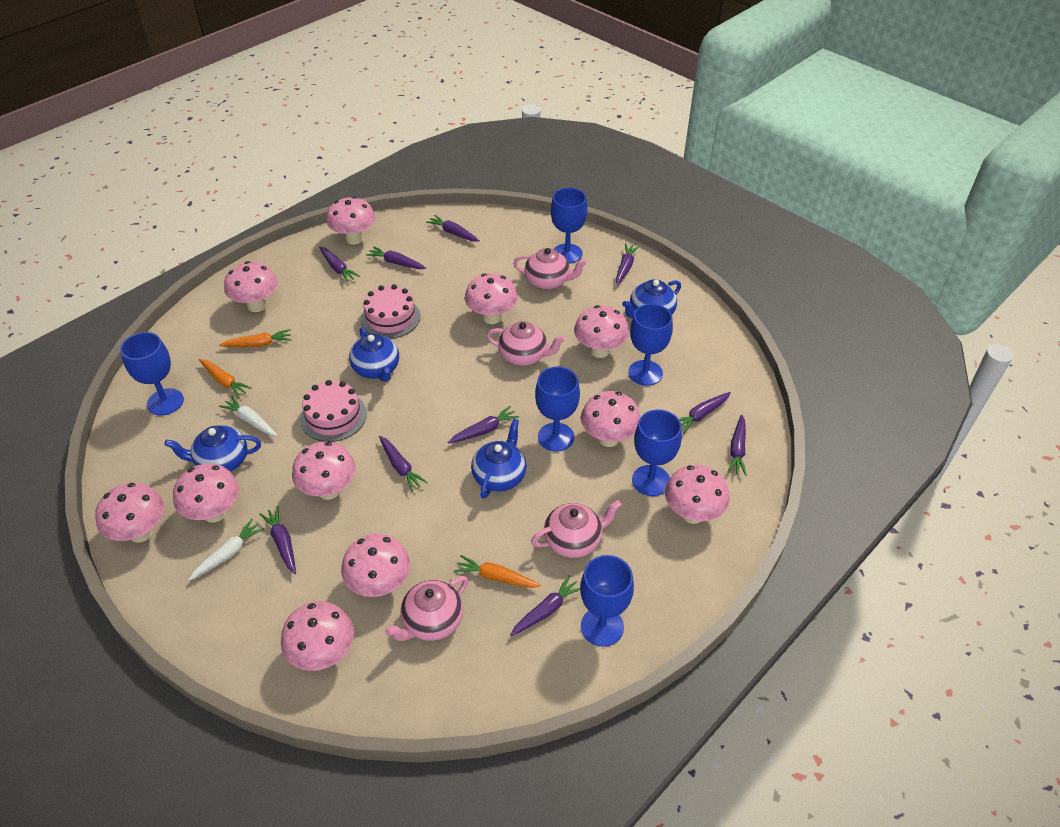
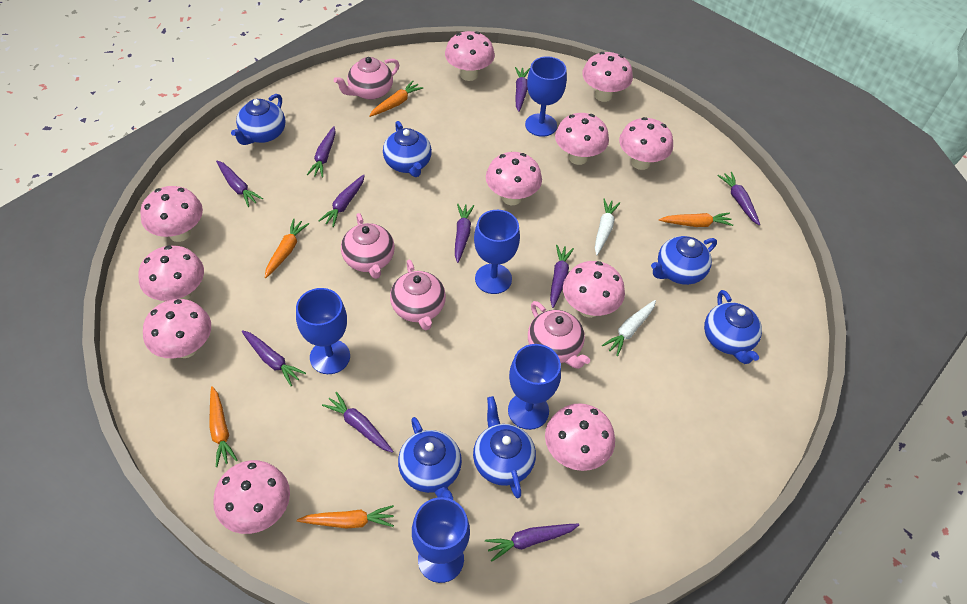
blue goblet: [120,332,184,416] [535,367,580,452] [551,188,587,264] [580,555,634,647] [628,304,673,386] [632,410,682,496] = 6 -> [296,288,350,374] [412,497,470,583] [474,210,520,294] [508,344,561,430] [525,56,567,137] = 5
blue teapot: [164,425,261,472] [349,328,399,382] [471,419,526,498] [622,279,681,318] = 4 -> [231,94,285,145] [383,121,432,177] [398,417,462,500] [473,396,536,498] [651,236,717,285] [704,290,762,364] = 6
orange carrot: [199,359,252,398] [219,329,291,347] [454,555,541,588] = 3 -> [209,386,238,467] [265,219,309,278] [297,505,394,528] [369,81,423,117] [659,212,733,227] = 5
pink cake: [300,380,367,442] [361,284,421,339] = 2 -> none = 0

